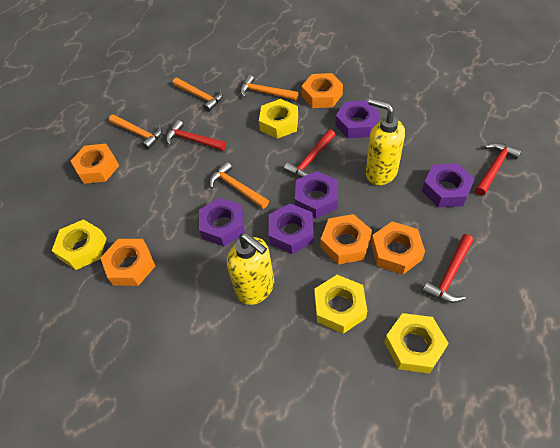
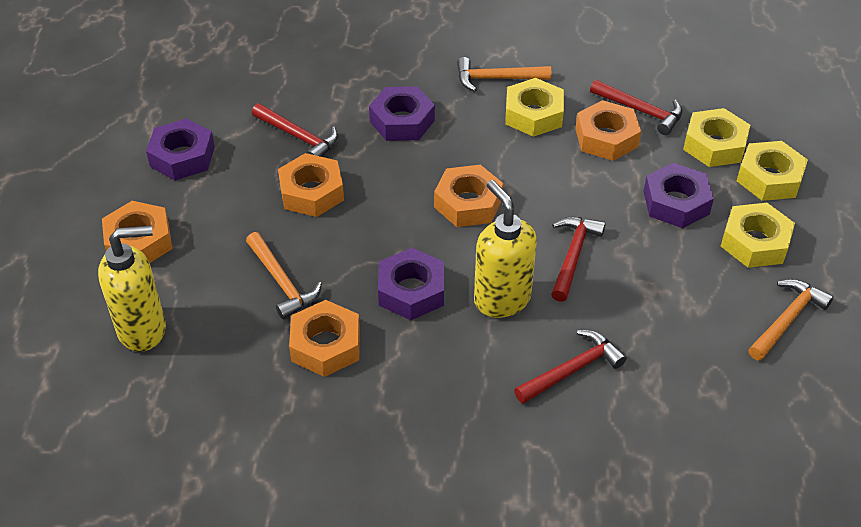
orange hammer: [109,115,162,150] [173,78,223,112] [209,162,269,209] [240,75,298,100] = 4 -> [246,232,322,319] [457,57,551,92] [748,279,834,361] = 3
purple nut: [199,198,245,246] [269,203,314,254] [295,171,338,219] [335,101,380,138] [422,163,475,207] = 5 -> [146,118,215,180] [369,86,435,141] [378,248,444,320] [643,163,714,228] = 4

